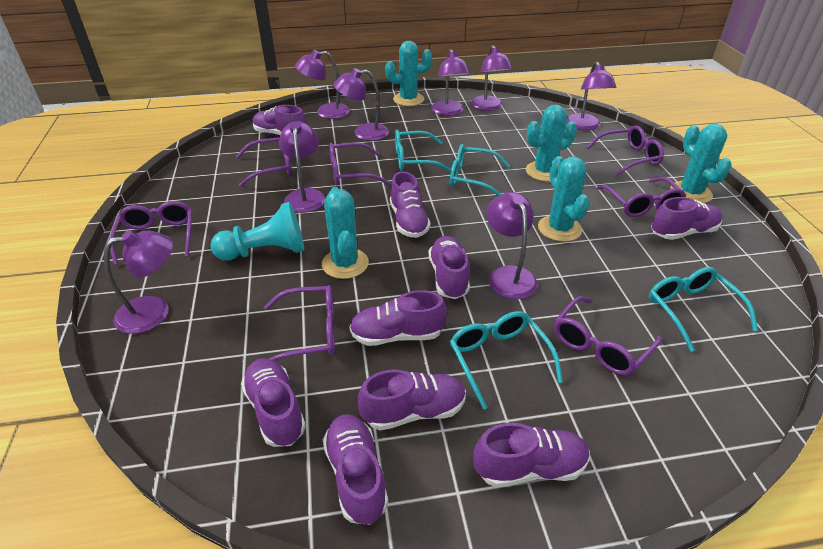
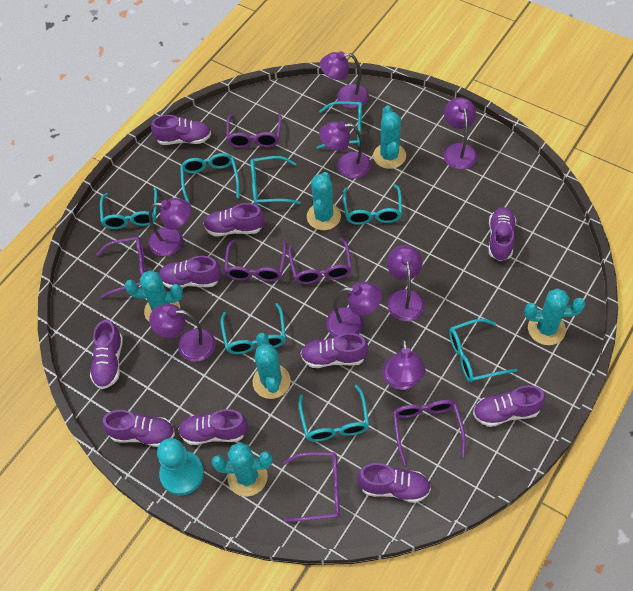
purple glasses: [109,201,192,265] [236,137,292,187] [264,285,335,361] [329,142,389,186] [554,296,662,375] [586,126,664,176] [597,177,686,217] = 7 -> [96,237,146,298] [224,240,287,282] [226,113,282,148] [283,452,340,522] [288,237,352,284] [393,400,466,466] = 6
purple shoe: [241,358,306,447] [253,105,307,135] [323,414,388,525] [349,290,447,346] [358,370,466,430] [390,171,431,238] [429,236,470,299] [473,423,590,488] [651,197,722,240] = 9 -> [90,320,123,389] [102,410,175,447] [151,115,211,145] [159,256,221,288] [178,409,248,445] [203,203,265,236] [301,333,369,368] [357,463,431,503] [473,385,545,427] [489,207,516,261] = 10
turquoise cactus: [322,187,369,279] [385,41,432,106] [526,105,577,182] [538,156,589,242] [670,124,732,203] = 5 -> [125,270,183,322] [212,442,272,497] [253,333,291,399] [307,172,341,230] [373,105,406,169] [524,288,586,345] = 6
turquoise glasses: [395,130,451,172] [450,144,510,196] [450,311,563,410] [649,267,758,352] = 4 -> [100,187,157,229] [180,153,239,205] [221,303,286,354] [251,156,301,205] [298,385,369,442] [316,101,362,149] [343,184,402,225] [449,319,518,382] = 8

